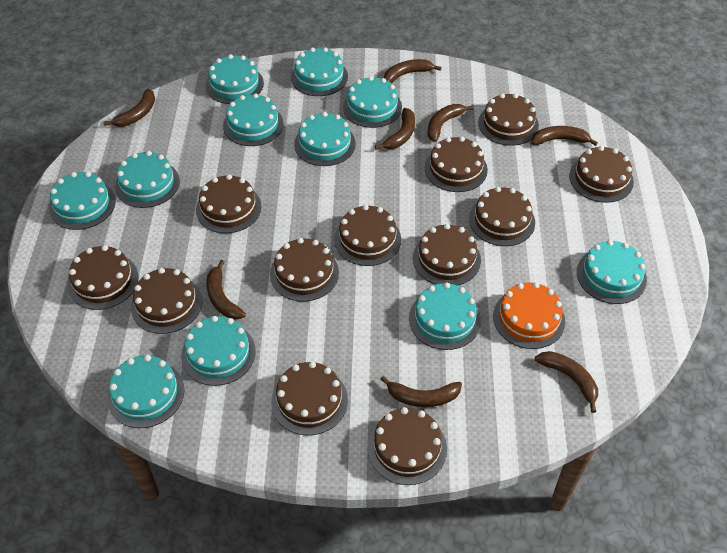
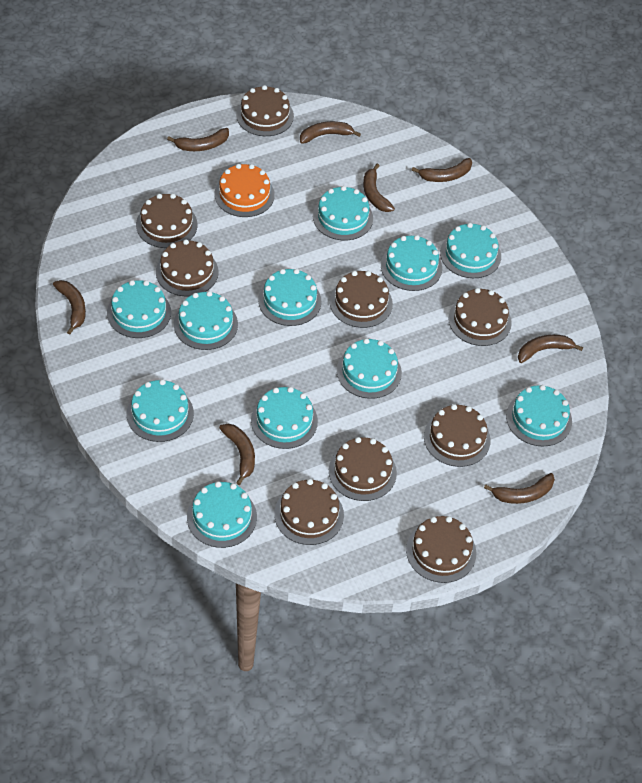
brown cake: [68,245,139,310] [131,268,202,334] [196,174,261,233] [270,238,339,302] [271,361,348,435] [334,205,401,266] [368,407,447,485] [413,224,481,286] [425,137,488,192] [469,187,535,246] [478,93,539,146] [569,146,634,203] = 12 -> [136,194,198,248] [156,239,219,297] [236,85,294,136] [274,479,344,545] [329,437,397,501] [330,271,393,328] [406,516,476,583] [424,404,491,467] [448,288,512,346] = 9

